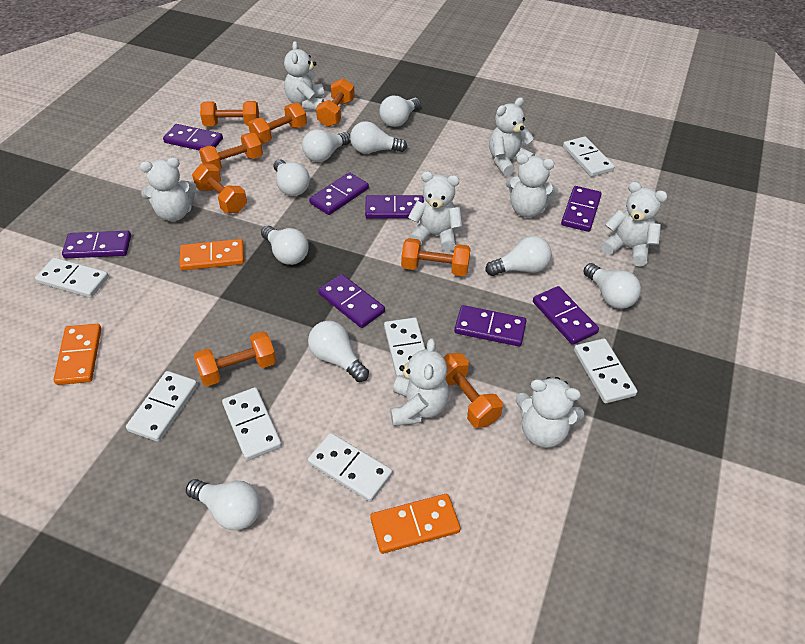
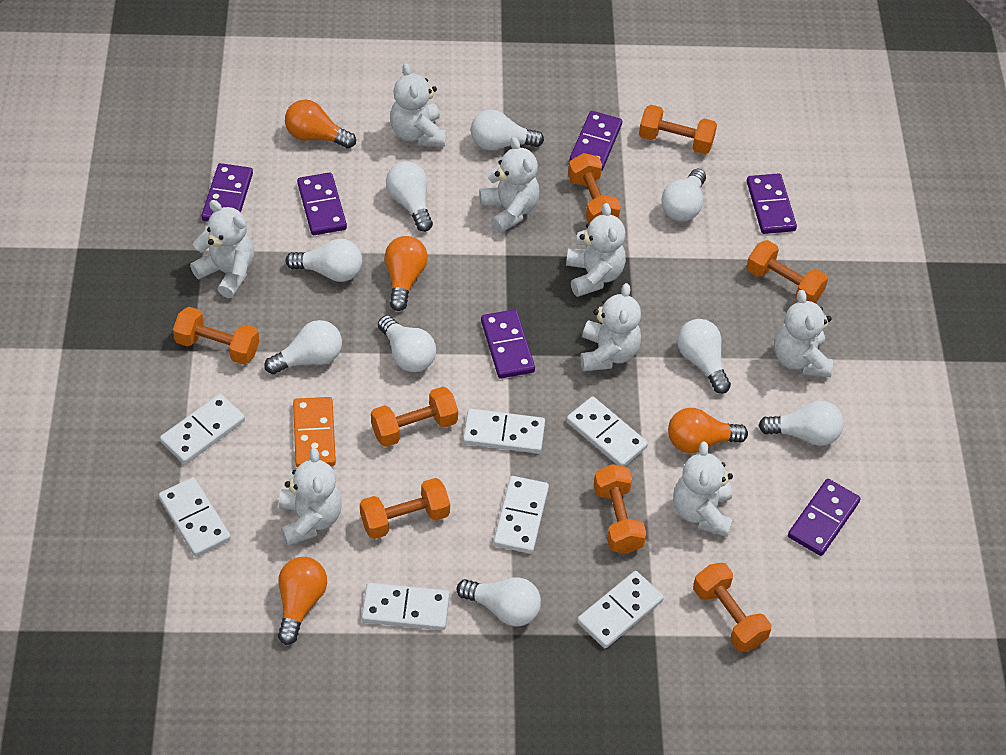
orange domino: [54,324,101,385] [179,239,244,271] [370,494,461,554] = 3 -> [293,397,336,468] = 1
orange light bulb: none = 0 -> [278,557,327,645] [285,99,356,149] [385,236,428,311] [668,408,748,453] = 4
purple domino: [62,231,131,258] [163,124,223,150] [309,172,369,215] [318,274,385,328] [365,195,424,219] [454,305,527,346] [533,286,599,345] [561,186,602,232] = 8 -> [201,163,253,222] [297,172,347,235] [481,309,535,378] [569,111,622,170] [747,173,797,234] [788,479,861,556] = 6

